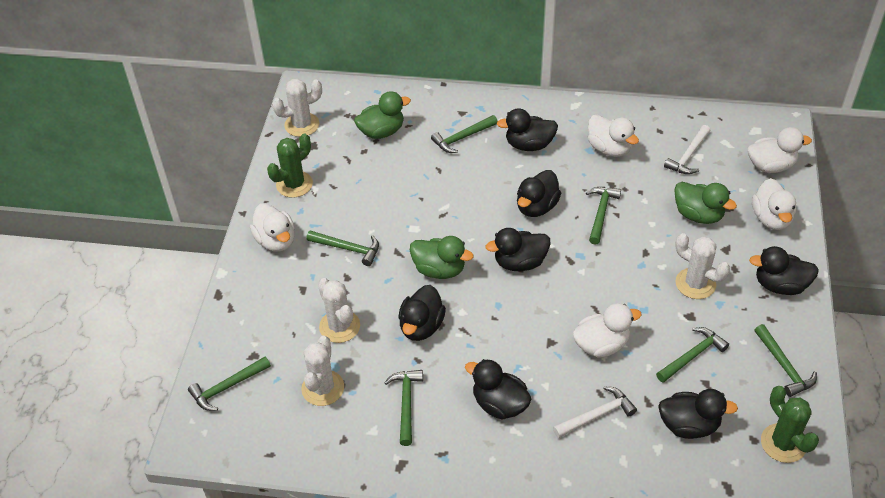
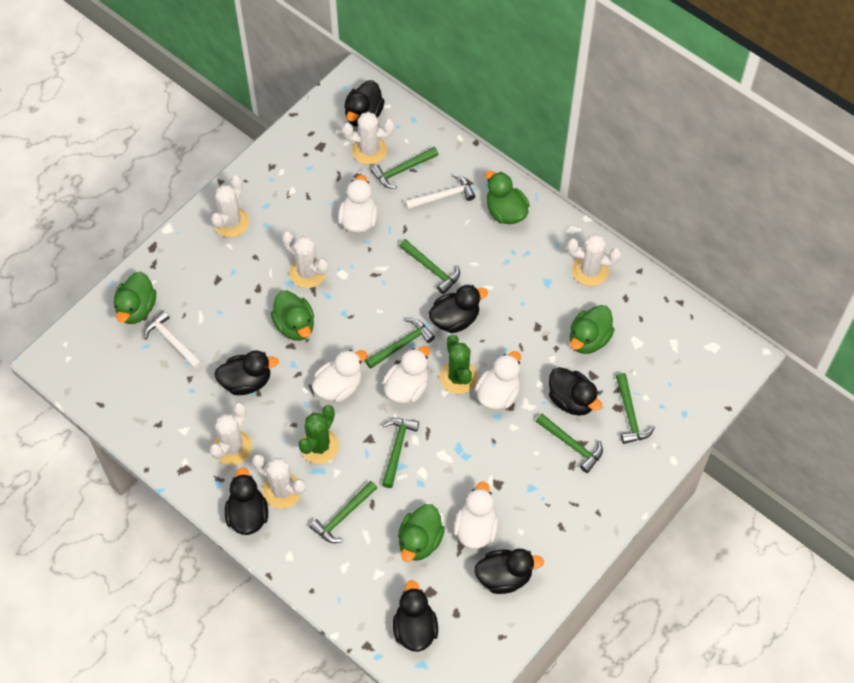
green duck: [354,91,411,139] [410,236,474,279] [674,182,737,224] = 3 -> [114,272,156,324] [271,290,314,341] [398,504,445,562] [485,171,530,224] [570,305,614,354] = 5
white cactus: [272,79,322,137] [301,336,344,406] [318,278,360,343] [675,233,730,299] = 4 -> [209,403,252,465] [211,175,249,237] [252,454,305,509] [282,232,328,288] [342,112,394,165] [567,234,621,286] = 6

